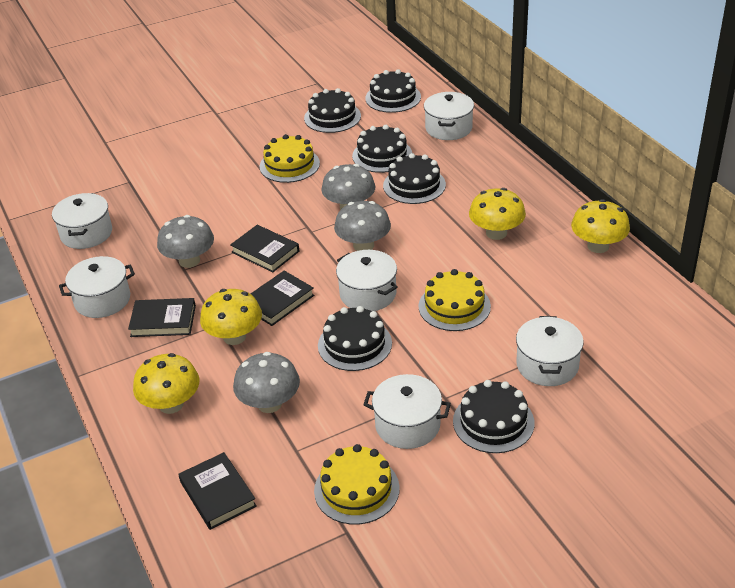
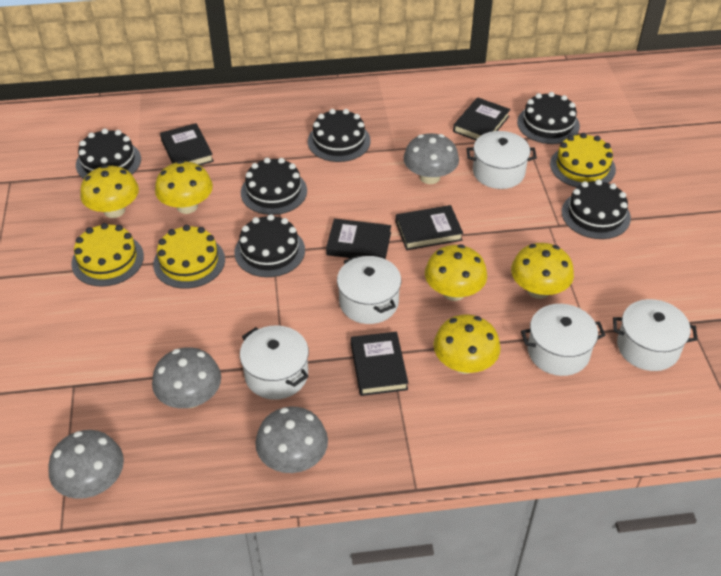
black book: [128,298,196,337] [178,452,257,530] [230,225,299,273] [251,270,314,326] = 4 -> [160,123,214,165] [326,218,391,259] [351,332,408,396] [396,205,463,250] [453,97,510,140] = 5
white pot: [52,193,112,249] [59,256,135,318] [336,250,398,311] [363,374,451,449] [424,92,474,140] [516,316,584,386] = 6 -> [240,325,309,400] [337,255,401,324] [466,131,537,189] [521,304,606,376] [613,299,698,371] = 5
yellow mushroom: [133,353,199,414] [200,289,262,345] [469,188,526,240] [571,199,630,253] = 4 -> [80,165,139,218] [155,161,213,214] [425,244,487,301] [433,315,501,374] [511,243,574,299] = 5

